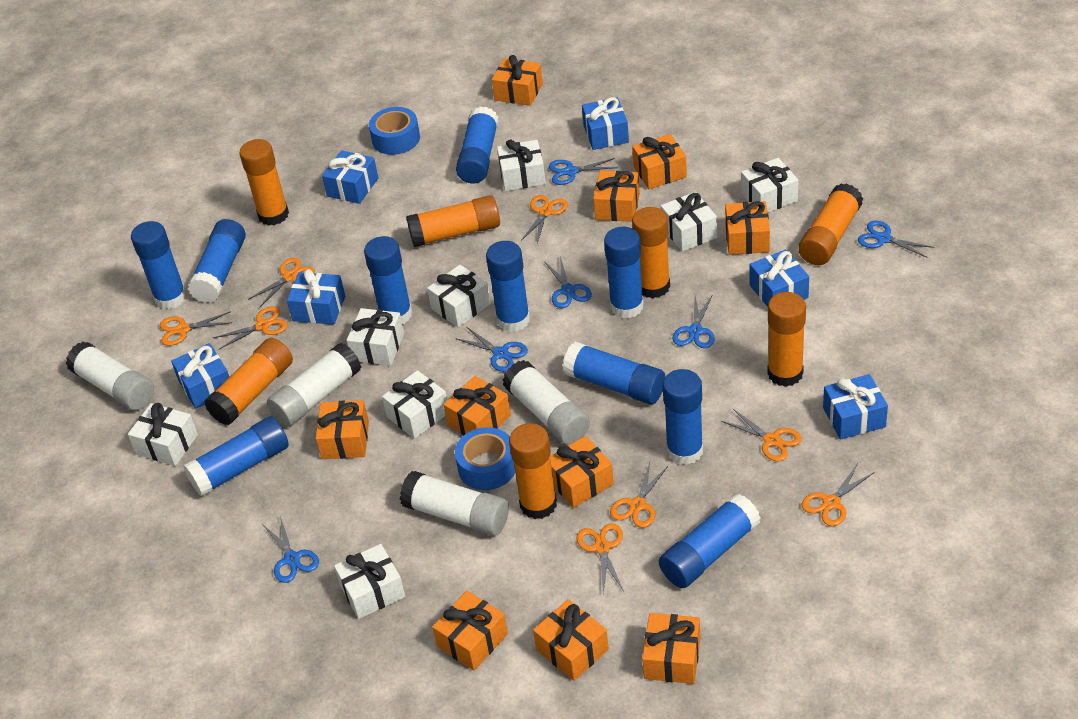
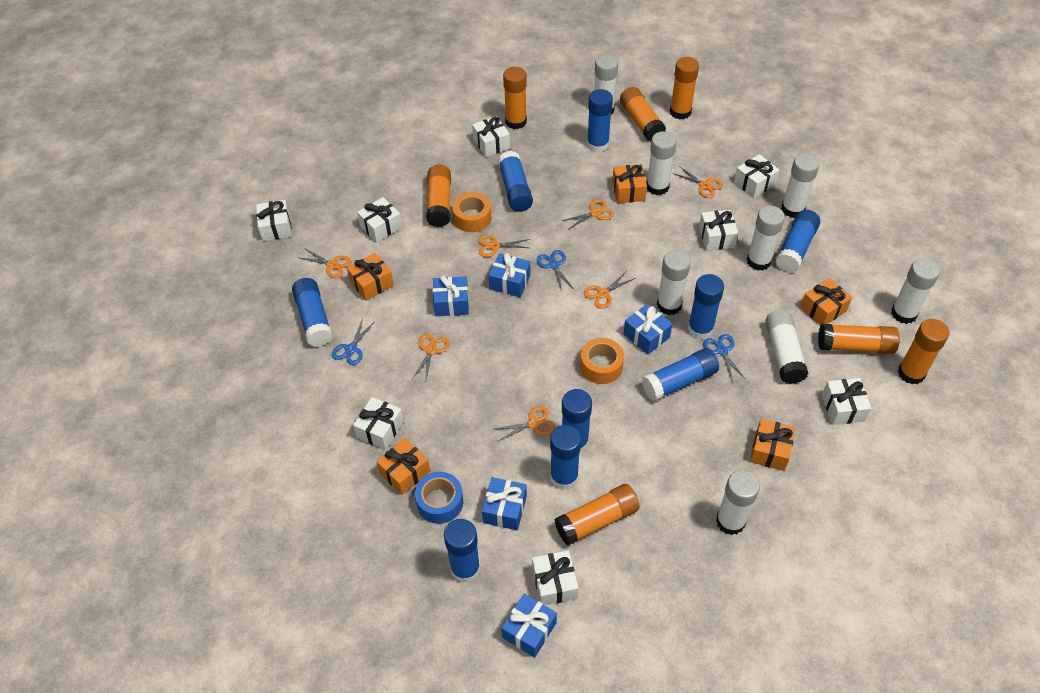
blue gift: [171,343,229,409] [287,269,345,325] [322,150,378,204] [582,97,629,150] [750,249,809,307] [823,374,888,440] = 6 -> [433,275,469,316] [482,477,527,530] [489,253,530,297] [501,593,557,658] [624,304,672,355] = 5
blue glue stick: [131,221,187,309] [183,416,289,497] [188,219,246,303] [364,236,412,324] [456,106,499,183] [486,241,530,332] [562,342,665,405] [604,227,644,318] [659,494,761,588] [663,369,703,465] = 10 -> [292,278,333,347] [444,519,480,583] [498,151,533,212] [550,425,581,490] [562,389,592,454] [587,89,613,152] [642,348,719,401] [688,274,724,340] [775,210,820,273] = 9
blue scissors: [262,516,319,583] [455,327,528,372] [544,256,592,308] [549,158,618,185] [673,294,715,348] [858,221,934,258] = 6 -> [332,319,375,365] [537,250,573,292] [703,334,746,383] = 3
blue tape: [369,107,420,155] [455,427,515,490] = 2 -> [415,472,463,524] = 1
orange gift: [316,400,369,459] [432,591,508,671] [443,376,511,435] [492,55,543,106] [533,599,609,681] [550,436,614,508] [593,171,640,222] [632,134,687,189] [642,613,700,684] [725,201,770,255] = 10 -> [347,253,394,301] [376,438,430,495] [612,164,647,203] [750,419,795,471] [800,278,852,325] = 5
orange scissors: [160,311,232,346] [213,306,288,349] [248,258,315,307] [521,195,568,243] [576,523,623,592] [610,462,668,528] [721,409,802,461] [802,463,873,526] = 8 -> [300,249,352,278] [412,334,449,379] [478,235,530,257] [495,406,555,442] [562,199,614,229] [584,272,635,308] [672,166,723,198] = 7
orange tape: none = 0 -> [452,192,491,232] [580,338,624,384] = 2
white glue stick: [66,341,154,410] [267,343,361,427] [400,471,509,536] [503,360,590,444] = 4 -> [594,55,618,115] [647,131,676,195] [657,250,691,315] [716,470,760,535] [747,206,785,270] [765,310,809,384] [781,153,820,218] [891,258,940,324] = 8

